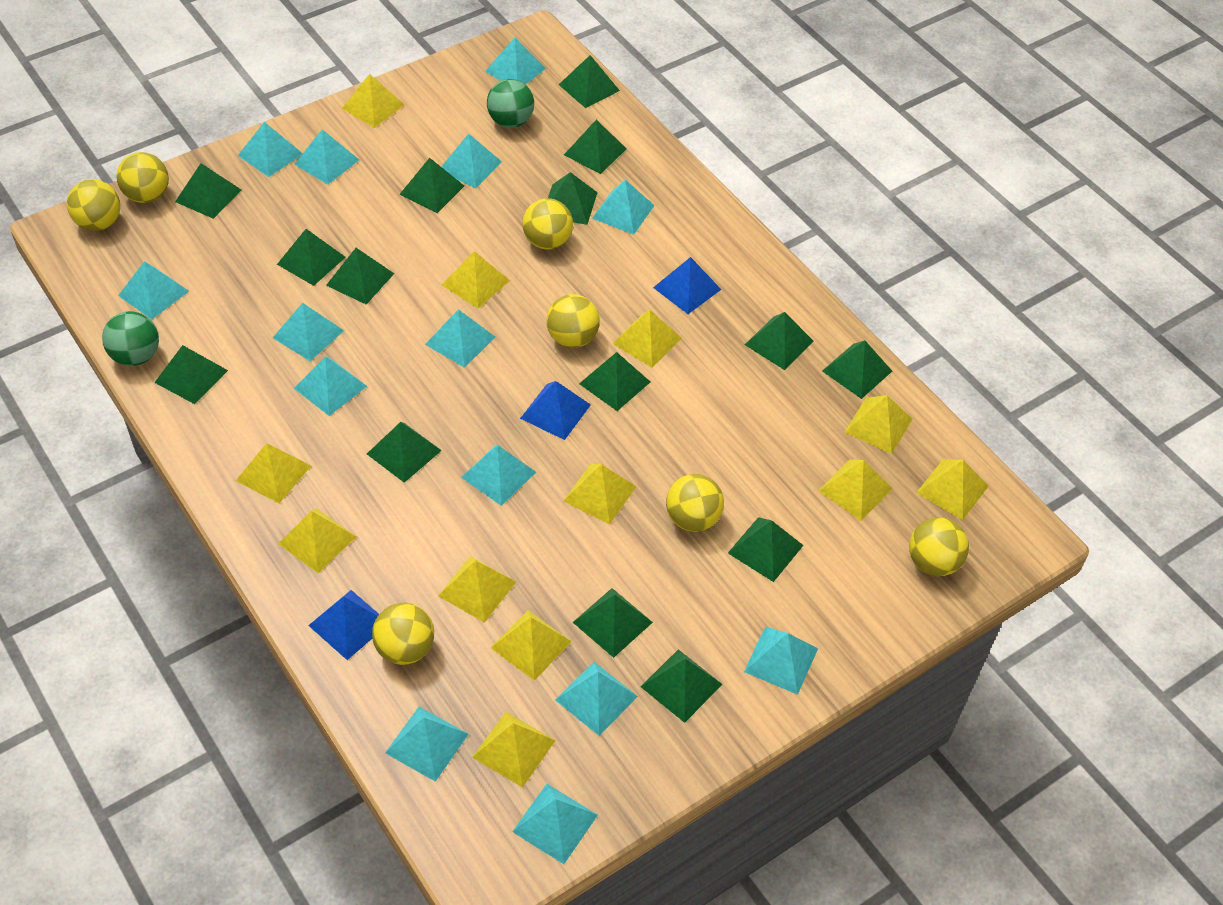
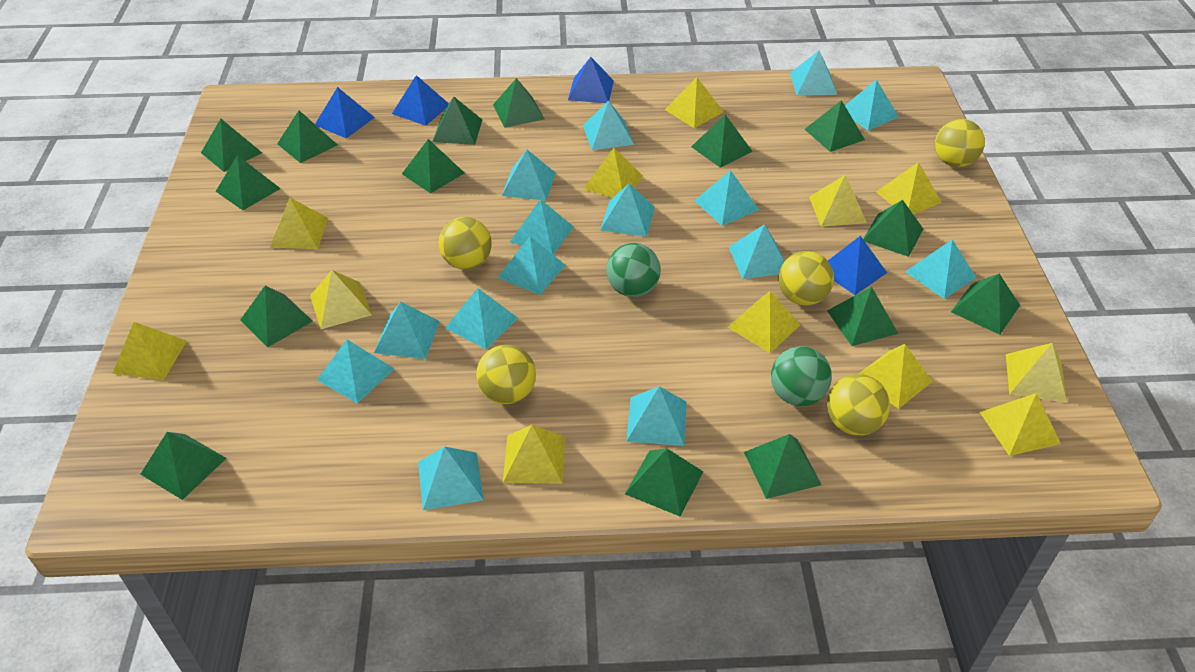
blue pyramid: [308,590,379,660] [520,381,591,440] [653,257,722,314] = 3 -> [315,87,375,139] [392,75,449,126] [568,57,614,103] [828,236,887,295] = 4
turquoise pyramid: [118,261,189,319] [238,122,303,177] [273,303,344,361] [294,130,359,185] [294,356,367,416] [385,707,469,782] [425,309,495,368] [441,134,502,188] [461,445,536,506] [485,38,546,85] [512,784,598,864] [555,662,638,736] [592,180,655,235] [744,627,818,695] = 14 -> [317,340,394,403] [374,302,440,359] [418,447,484,510] [445,288,518,349] [498,236,566,295] [502,150,556,201] [510,199,574,255] [583,101,634,150] [600,184,655,237] [626,386,686,446] [694,170,759,226] [729,224,784,279] [790,50,837,96] [845,79,899,131] [905,239,977,299] = 15
yellow ball: [67,179,120,231] [116,152,169,203] [372,603,434,665] [522,198,573,249] [547,294,600,348] [666,474,724,532] [909,517,969,576] = 7 -> [439,217,492,270] [476,345,536,404] [778,251,834,305] [827,374,890,435] [935,119,985,167] = 5

